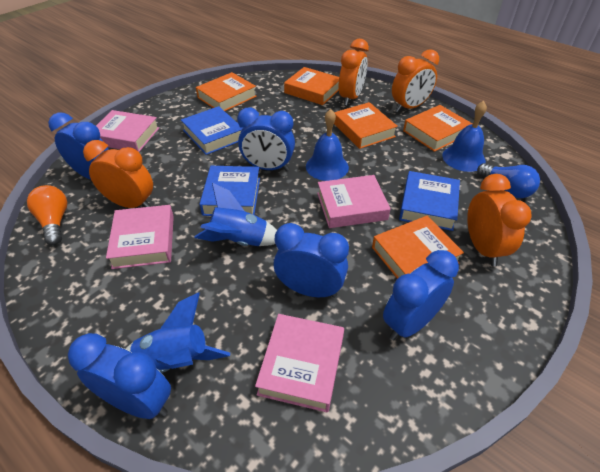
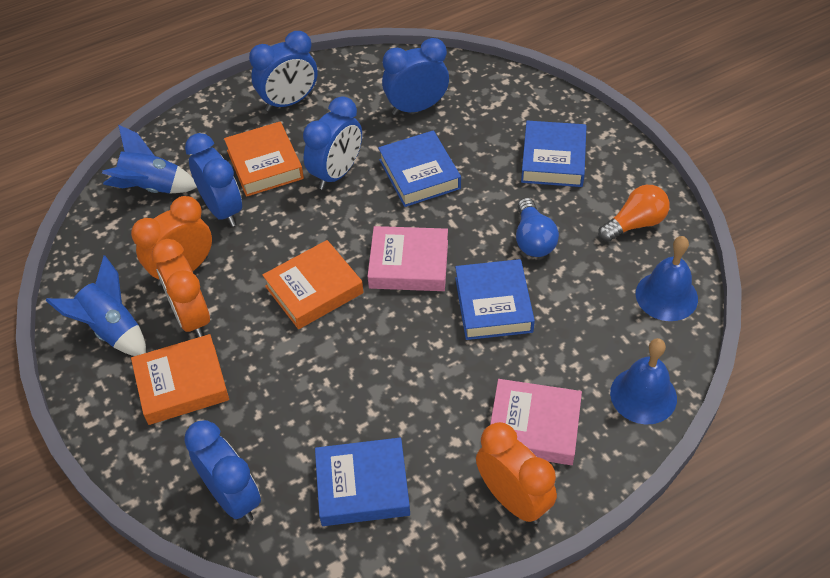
blue book: [181,106,243,155] [199,166,260,216] [399,171,460,231] = 3 -> [315,437,410,526] [378,131,461,207] [455,259,535,340] [521,120,587,187] = 4
orange book: [196,72,257,111] [284,67,339,105] [334,102,398,149] [372,216,464,279] [403,105,473,152] = 5 -> [131,334,229,425] [224,122,304,197] [262,240,364,329] = 3
orange clock: [83,140,153,208] [339,39,369,106] [392,49,439,112] [467,174,532,266] = 4 -> [131,196,212,286] [152,239,210,337] [476,422,557,524] = 3
pink book: [96,110,159,152] [106,205,174,269] [255,314,344,413] [317,175,391,228] = 4 -> [367,226,448,291] [490,379,582,465] = 2

